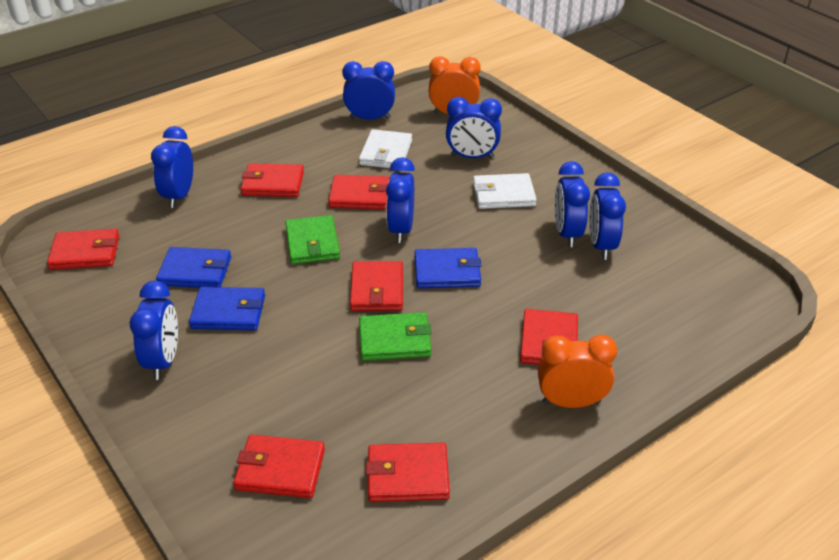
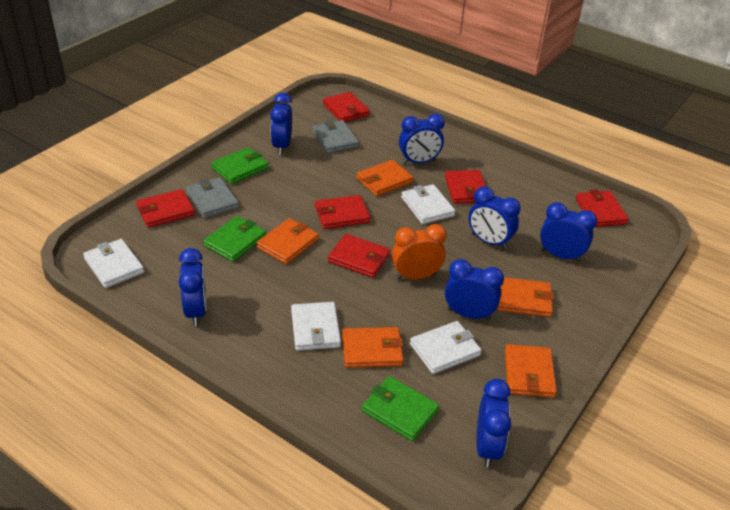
blue wallet: [156,247,231,288] [189,287,265,331] [414,248,482,289] = 3 -> none = 0
green wallet: [285,215,340,264] [359,312,431,361] = 2 -> [203,216,266,262] [211,147,269,184] [362,376,439,441] = 3
grey wallet: none = 0 -> [186,177,239,218] [312,120,359,153] = 2
orange clock: [428,56,481,114] [538,335,617,408] = 2 -> [392,224,447,280] = 1
orange wallet: none = 0 -> [257,218,319,264] [342,327,404,368] [356,160,414,196] [497,277,554,317] [505,344,557,398] = 5
red wallet: [47,229,119,270] [233,435,325,498] [241,163,304,197] [328,175,390,210] [350,261,403,311] [366,443,450,502] [520,309,578,365] = 7 -> [136,189,195,228] [315,195,371,229] [323,92,370,122] [328,234,391,278] [445,170,486,203] [576,189,629,227] = 6
white wallet: [359,129,412,168] [473,173,537,209] = 2 -> [83,239,144,288] [291,302,341,351] [401,184,455,224] [410,321,482,374] = 4

